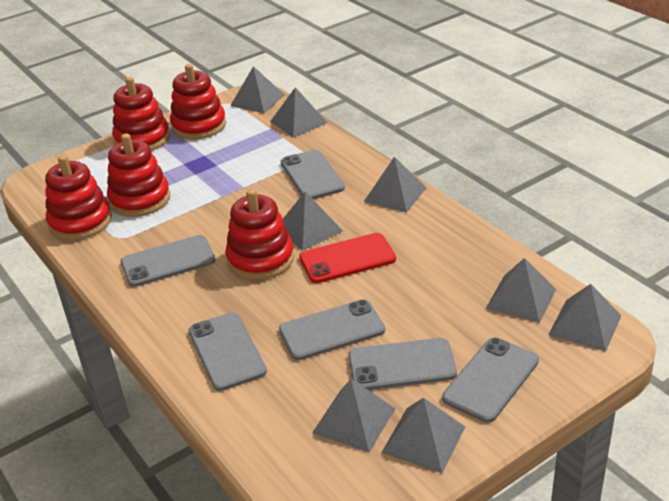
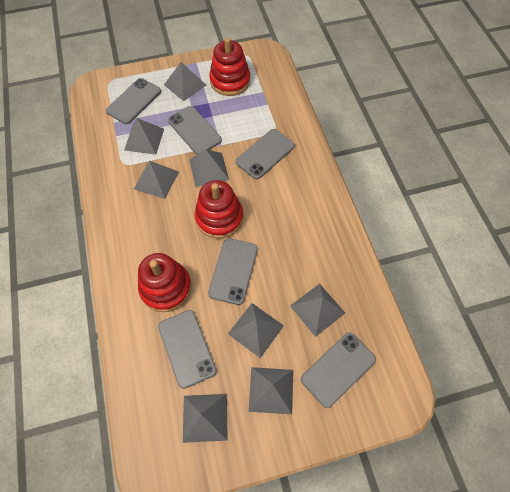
red phone: [299,233,396,283] = 1 -> none = 0
red stacking toy: [45,155,112,240] [107,134,170,217] [112,77,170,151] [170,64,226,140] [225,189,294,280] = 5 -> [138,253,192,312] [195,180,243,239] [209,38,250,96] = 3

